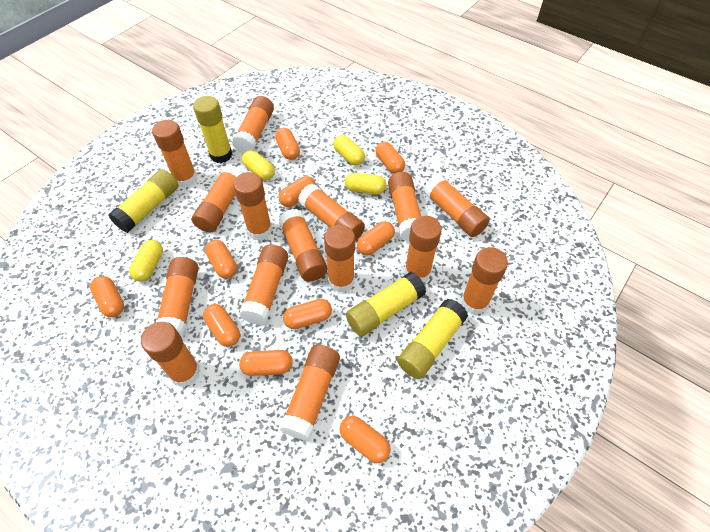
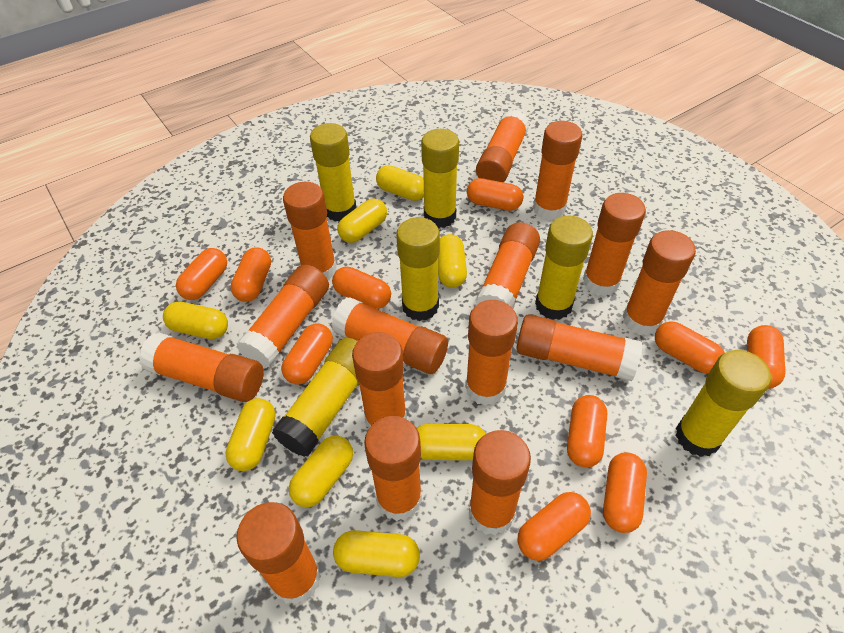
yellow capsule: [129,240,163,282] [242,150,275,180] [333,135,365,166] [345,173,386,195] = 4 -> [163,302,228,339] [225,398,276,471] [289,436,353,507] [333,530,420,577] [337,199,387,243] [376,165,424,201] [417,424,486,460] [438,234,467,288] = 8
yellow glue stick: [108,169,179,233] [193,96,232,163] [346,272,426,336] [397,299,468,379] = 4 -> [272,338,359,457] [310,123,356,222] [396,217,440,321] [421,129,459,228] [535,216,593,320] [675,350,771,457] = 6

